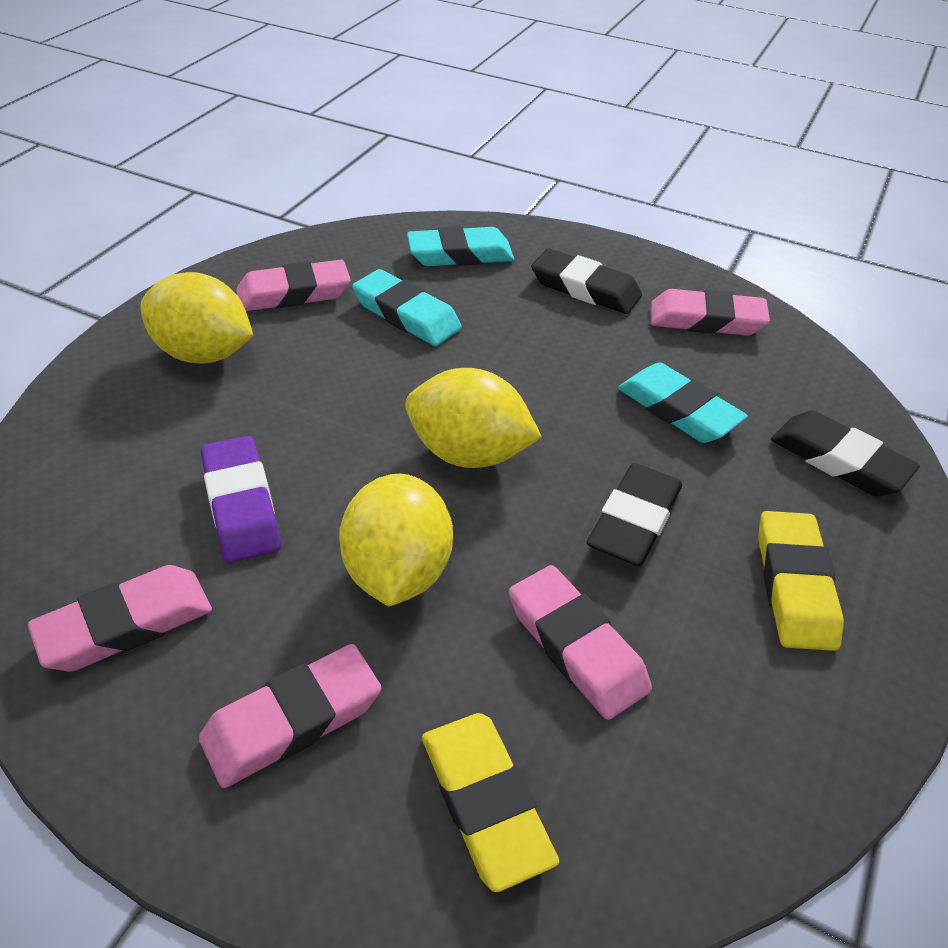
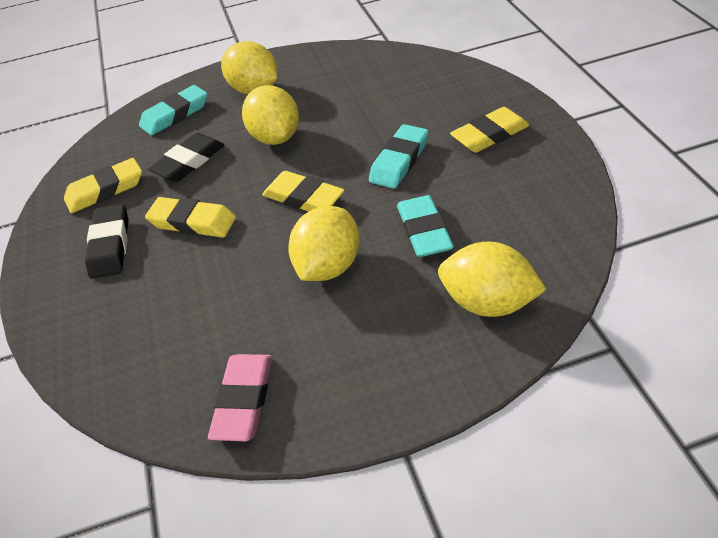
black eraser: [531,248,642,314] [587,463,682,566] [771,410,920,496] = 3 -> [85,204,128,279] [148,133,224,182] = 2
pink eraser: [28,565,212,672] [199,644,381,788] [236,260,351,311] [509,565,652,720] [651,289,770,336] = 5 -> [208,354,272,442] = 1
purple eraser: [201,436,281,563] = 1 -> none = 0
yellow eraser: [422,713,559,892] [758,511,844,651] = 2 -> [64,158,142,213] [145,197,236,238] [262,171,344,212] [450,107,529,153] = 4
yellow lemon: [140,272,253,364] [339,474,453,606] [405,368,542,468] = 3 -> [221,41,278,94] [242,85,299,145] [288,206,360,281] [438,242,547,317] = 4

